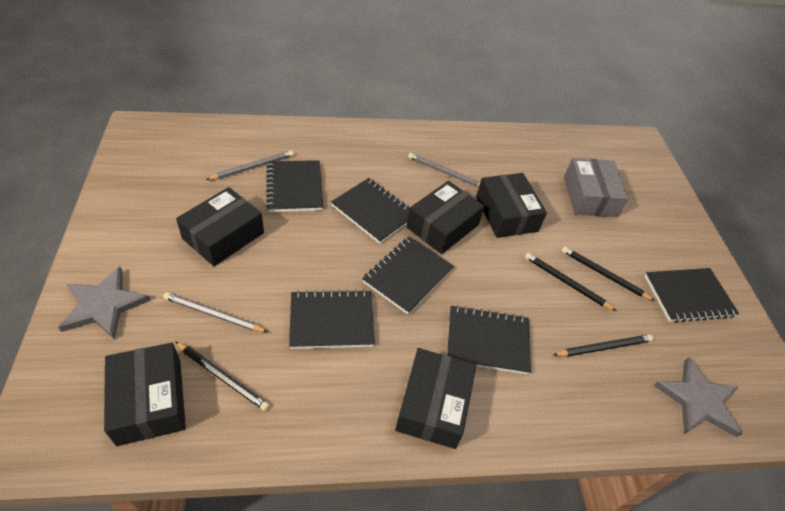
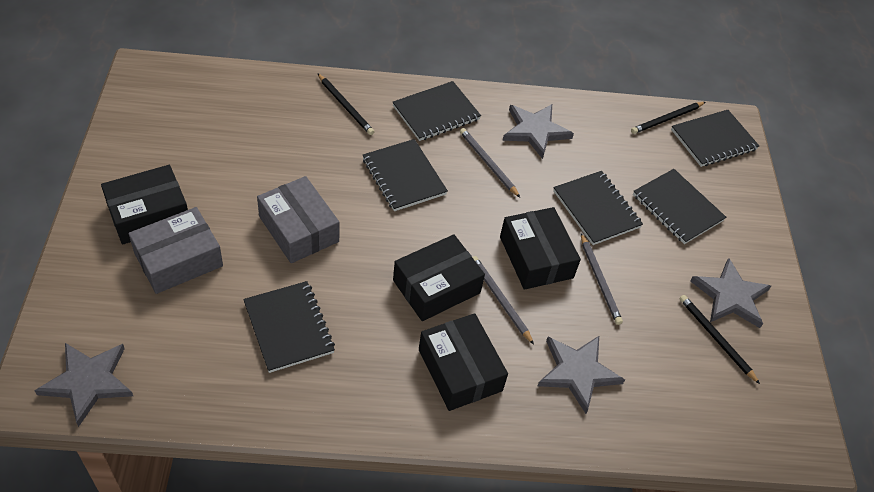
black box: [104,343,186,446] [176,187,264,266] [395,348,476,449] [406,181,485,254] [476,173,547,238] = 5 -> [101,165,188,245] [393,234,485,321] [419,313,508,411] [500,207,581,290] = 4
black pencil: [175,341,269,411] [525,253,616,311] [554,334,653,357] [562,246,655,301] = 4 -> [317,73,374,135] [631,102,705,134] [680,295,760,384] = 3
grey box: [564,158,629,217] = 1 -> [129,207,223,294] [257,176,340,263] = 2
grey star: [58,267,151,340] [654,357,742,437] = 2 -> [34,343,133,427] [502,104,574,159] [538,336,625,414] [690,258,771,328] = 4

